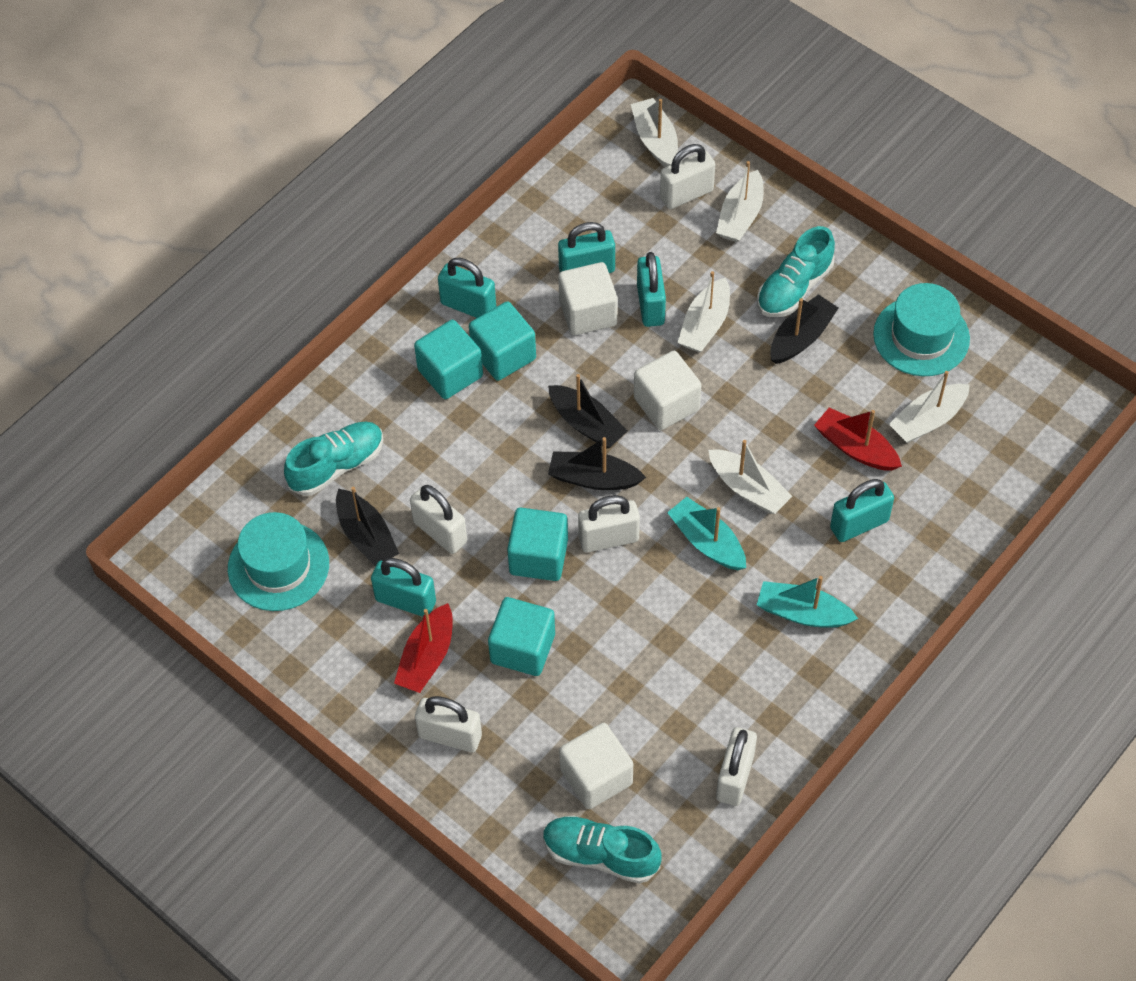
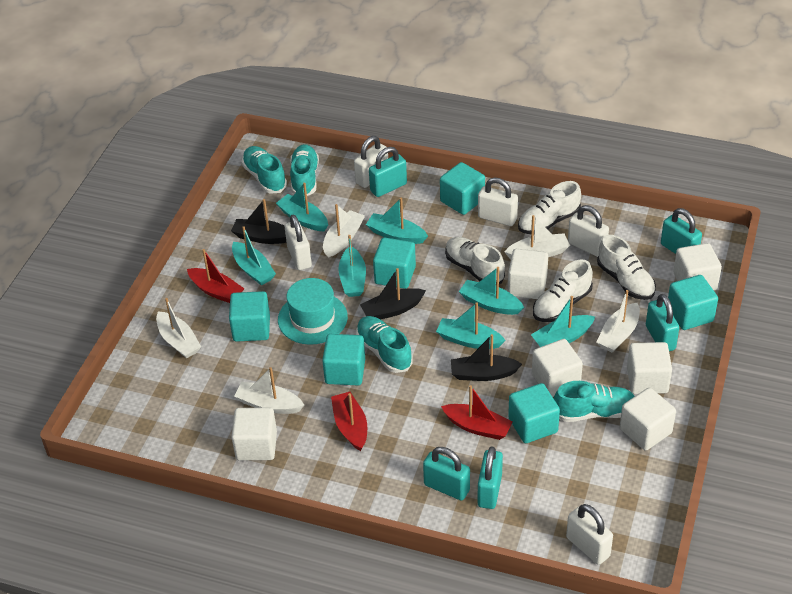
black boat: [336,487,399,567] [548,374,627,449] [548,437,646,490] [770,294,838,364] = 4 -> [231,199,287,244] [360,268,426,319] [451,334,522,381] = 3
red boat: [394,603,453,693] [814,408,902,471] = 2 -> [187,249,244,303] [331,392,367,451] [441,385,512,440] = 3
turquoise boat: [667,497,746,570] [757,576,858,628] = 2 -> [232,226,276,286] [276,183,328,231] [338,235,366,297] [366,197,428,244] [436,302,506,349] [459,267,524,315] [531,296,596,347] = 7
turquoise cube: [414,320,483,399] [469,301,536,381] [488,597,555,676] [507,508,568,581] = 4 -> [229,291,270,342] [322,334,365,385] [373,237,416,289] [440,162,485,215] [508,383,560,443] [668,275,718,330] = 6
turquoise hat: [228,512,329,611] [873,283,970,376] = 2 -> [278,278,348,345] = 1
turquoise shoe: [284,422,384,496] [543,815,662,884] [757,226,835,317] = 3 -> [242,146,287,194] [290,144,319,196] [356,316,413,373] [554,381,635,422] = 4
white cube: [558,262,617,335] [559,723,633,809] [634,351,701,430] = 3 -> [232,407,277,460] [508,249,548,299] [532,339,583,397] [620,388,676,451] [627,342,672,394] [673,243,722,291] = 6
white shoe: none = 0 -> [445,237,505,284] [518,181,581,234] [533,259,593,322] [597,235,656,300] = 4

